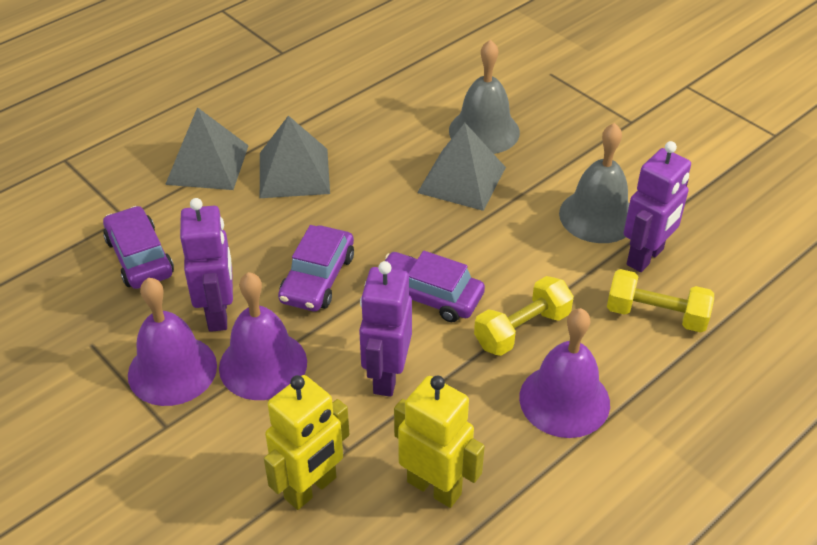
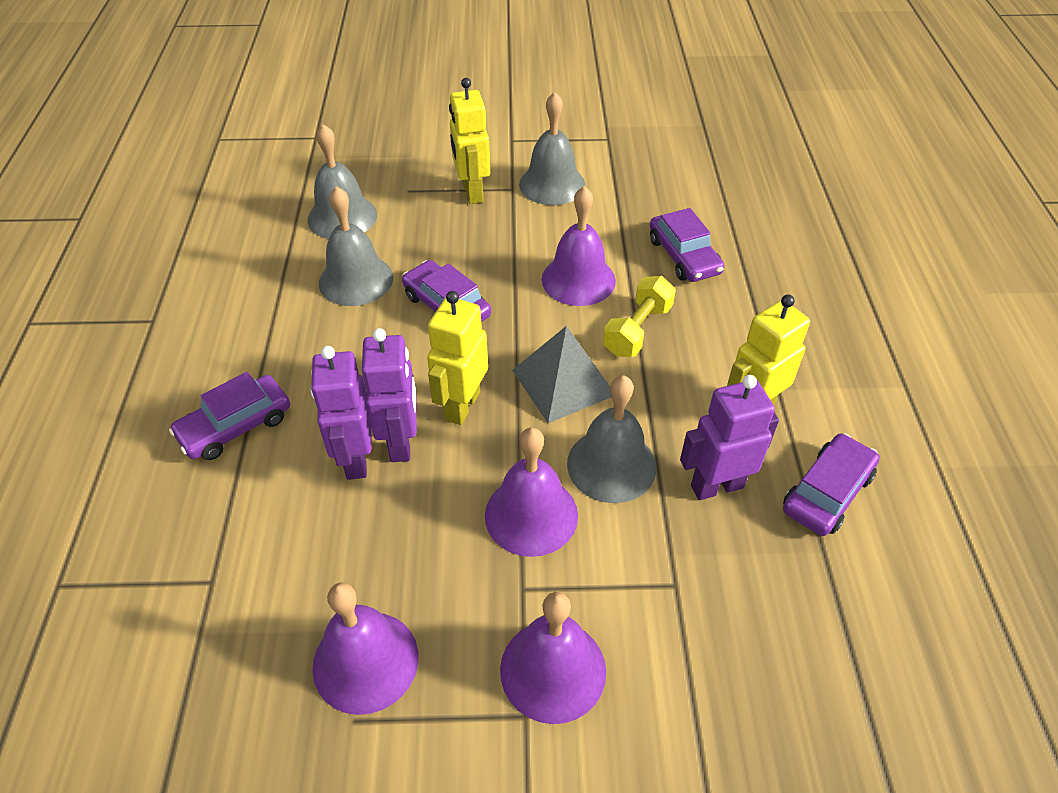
grey bell: [449,39,520,154] [559,123,629,243] = 2 -> [308,124,377,239] [319,186,393,306] [519,92,585,205] [567,375,656,503] = 4
grey pyramid: [165,107,249,190] [260,116,330,198] [417,123,506,211] = 3 -> [512,326,611,423] = 1
purple bell: [128,277,217,406] [219,272,307,400] [519,308,610,438] = 3 -> [312,583,419,715] [485,427,578,557] [500,592,606,724] [542,186,616,306] = 4
purple car: [103,206,174,289] [278,225,354,311] [385,251,485,322] = 3 -> [169,372,290,460] [402,260,491,322] [650,208,724,282] [783,433,880,536] = 4
yellow dumbbell: [474,276,574,356] [607,269,714,332] = 2 -> [603,276,676,357] = 1
yellow robot: [264,375,350,510] [394,375,485,508] = 2 -> [427,291,488,425] [449,78,490,204] [727,295,810,405] = 3

